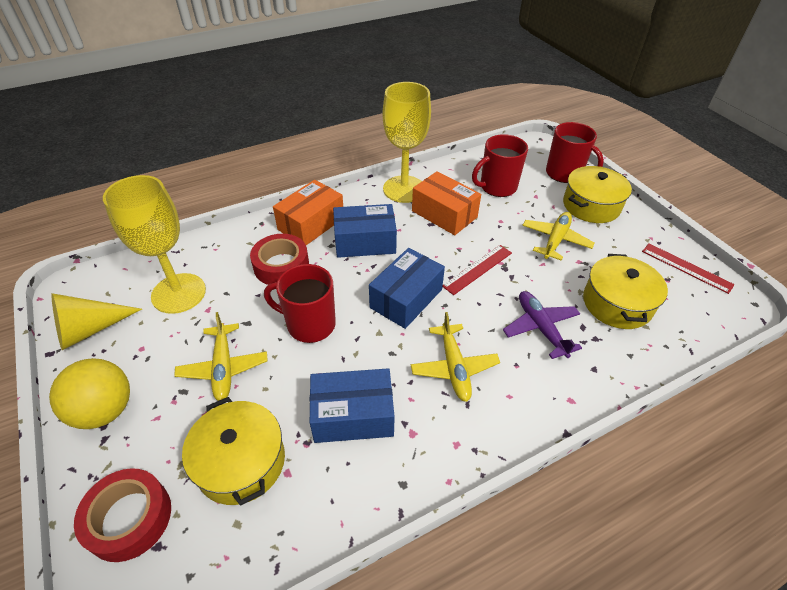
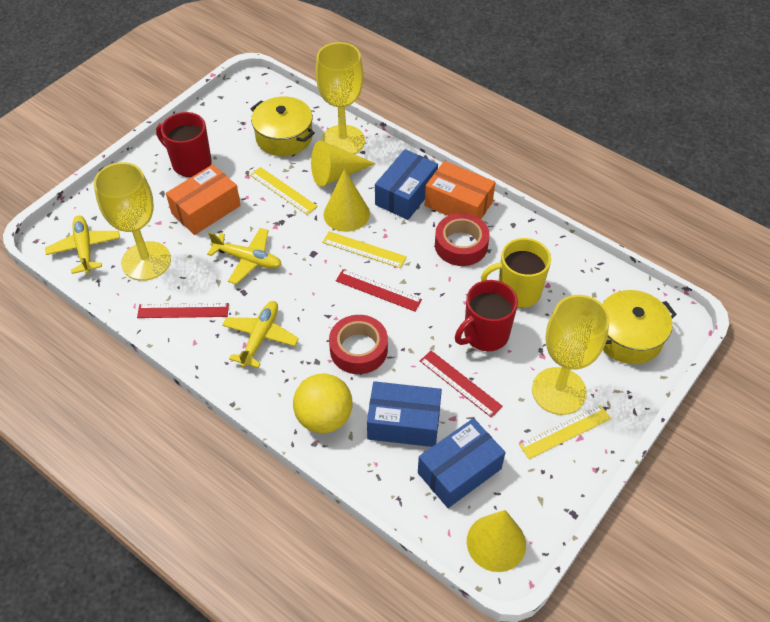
purple plane: [503,291,582,359] = 1 -> none = 0
red mug: [264,264,336,343] [472,134,528,197] [546,122,604,183] = 3 -> [156,112,212,177] [455,280,518,351] = 2
red ruler: [442,245,512,295] [642,244,735,294] = 2 -> [137,303,229,318] [336,269,422,311] [420,351,503,418] = 3
yellow cone: [51,293,142,350] = 1 -> [311,140,376,187] [323,169,370,232] [467,510,526,572] = 3
yellow goblet: [103,175,206,314] [383,82,431,203] = 2 -> [94,162,171,281] [316,42,365,154] [532,295,610,415] = 3
yellow mug: none = 0 -> [481,238,551,308] = 1
yellow pot: [182,397,285,506] [563,166,632,223] [583,254,668,329] = 3 -> [250,97,315,156] [602,290,677,364] = 2
yellow ruler: none = 0 -> [250,167,318,215] [322,231,407,268] [519,405,611,459] = 3

